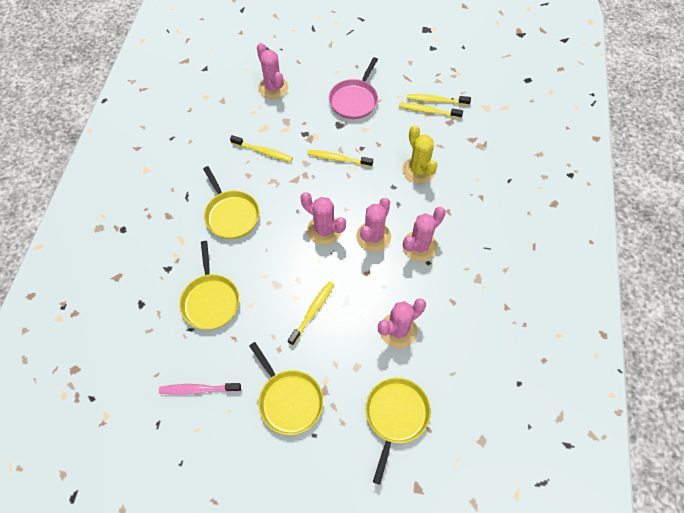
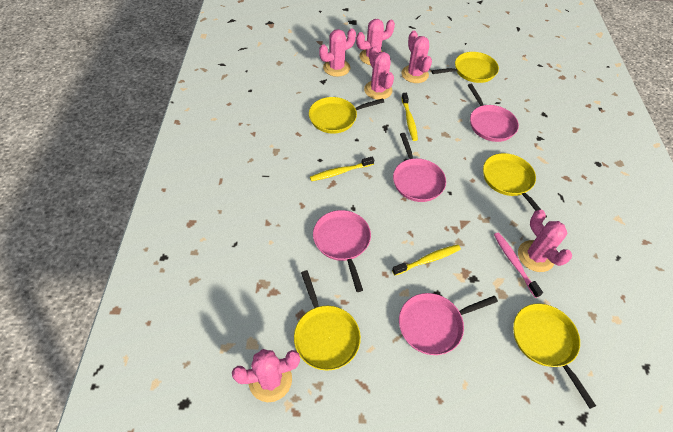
pink cactus: [257,43,288,99] [301,192,346,245] [356,198,391,252] [378,298,426,348] [402,207,446,262] = 5 -> [232,349,300,402] [319,28,356,77] [356,19,395,65] [364,46,394,100] [401,31,432,83] [518,210,572,272] = 6
pink pan: [329,57,378,119] = 1 -> [313,210,371,292] [393,133,446,202] [399,293,498,355] [468,84,519,142] = 4
yellow cactus: [402,125,437,184] = 1 -> none = 0
yellow pan: [180,241,239,330] [203,166,259,239] [249,342,323,435] [366,378,431,485] = 4 -> [294,270,361,371] [309,97,384,134] [431,52,499,83] [483,153,547,218] [513,303,596,409] = 5
yellow toothbrush: [230,135,293,162] [288,281,334,346] [307,150,373,167] [399,103,463,119] [407,94,471,105] = 5 -> [310,156,374,181] [392,244,461,276] [401,93,418,141] = 3

